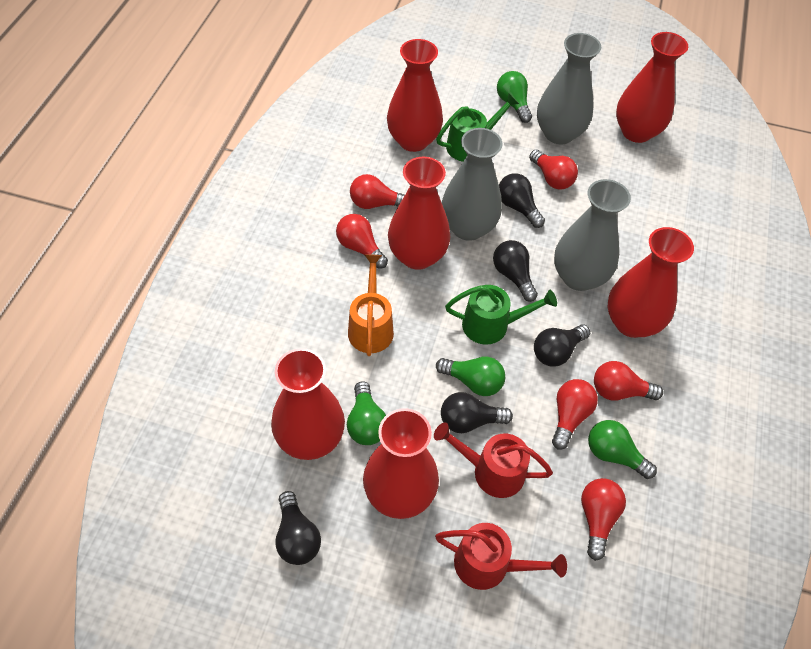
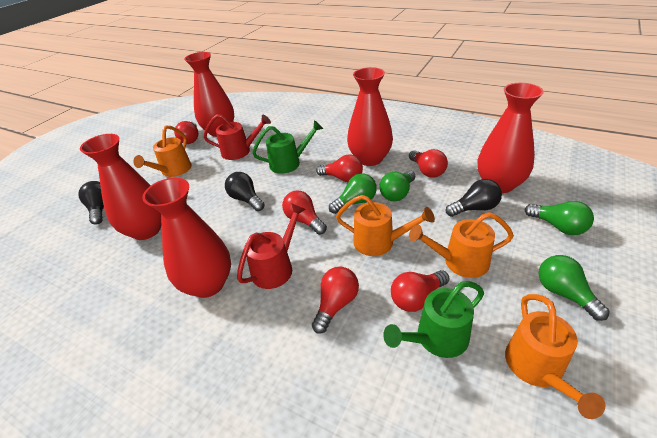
black light bulb: [275,491,321,565] [441,392,513,433] [493,240,538,302] [499,173,545,228] [534,324,590,367] = 5 -> [78,181,104,225] [225,172,265,211] [446,179,502,217] = 3
grey vase: [441,128,503,241] [537,33,601,144] [554,179,631,291] = 3 -> none = 0
orange watering can: [348,255,394,356] = 1 -> [133,125,192,177] [336,195,435,256] [409,212,514,278] [505,294,605,419] = 4
red vase: [271,348,345,460] [363,408,439,519] [387,39,443,152] [388,157,450,270] [608,227,694,338] [616,32,688,143] = 6 -> [80,134,162,240] [142,178,231,298] [184,52,234,137] [347,67,393,166] [477,83,544,193] = 5

